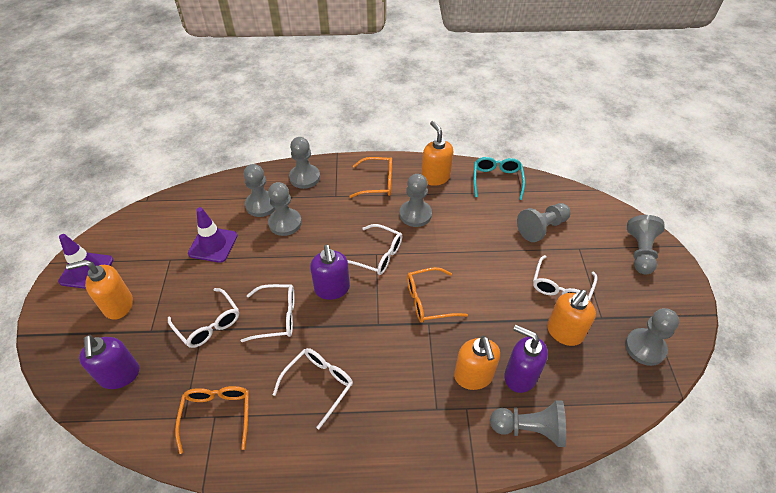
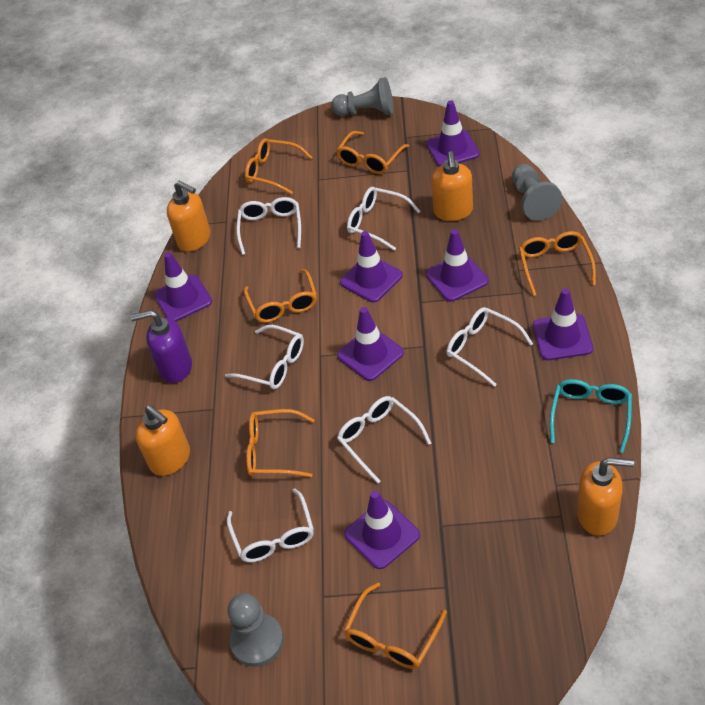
grey pawn: [244,164,275,217] [268,182,302,236] [289,137,320,189] [399,174,432,227] [490,400,566,447] [517,203,571,242] [625,308,679,366] [627,215,665,274] = 8 -> [228,593,283,667] [331,77,393,116] [512,164,562,221] = 3
orange glasses: [175,386,249,454] [349,157,392,198] [407,267,468,323] = 3 -> [244,269,317,323] [245,138,313,194] [246,409,314,477] [336,131,409,174] [344,583,447,669] [519,231,596,296] = 6
purple soap dispenser: [79,335,139,389] [310,245,350,300] [505,325,548,393] = 3 -> [130,310,192,383] = 1
purple traffic cone: [58,234,113,289] [188,207,238,263] = 2 -> [154,252,212,321] [337,307,404,381] [340,231,403,303] [344,491,420,569] [426,100,480,167] [426,229,488,302] [533,289,593,360] = 7
white glasses: [168,288,239,348] [241,284,295,342] [273,348,353,429] [347,224,402,275] [533,255,597,301] = 5 -> [225,325,304,389] [227,488,314,562] [236,197,301,255] [337,396,431,483] [347,187,421,251] [447,307,533,387] = 6

